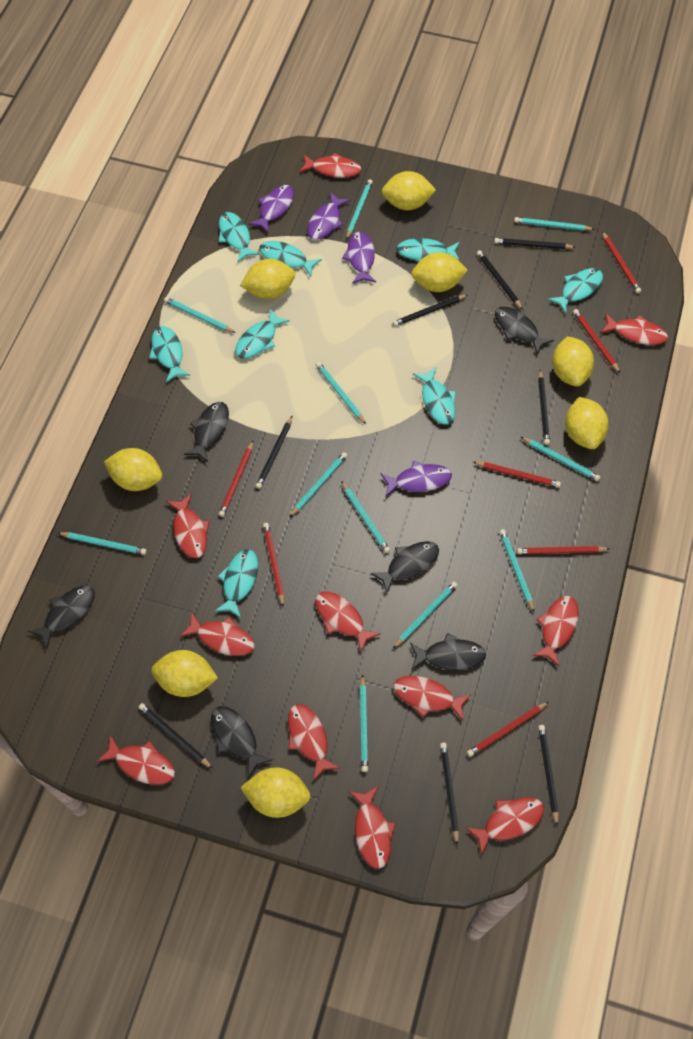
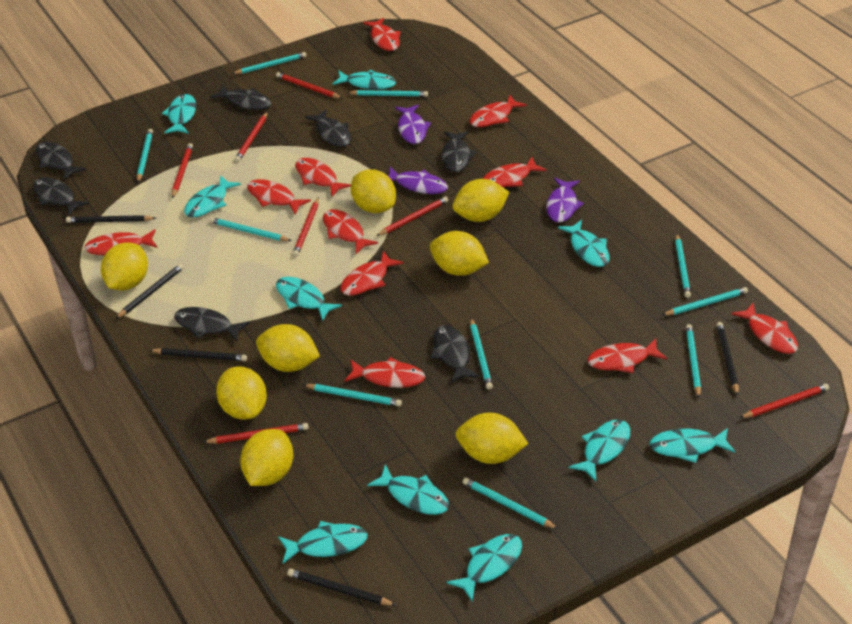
black fish: [28,586,94,649] [184,402,229,462] [211,706,272,778] [371,541,439,594] [410,633,486,670] [495,307,554,355] = 6 -> [33,177,89,216] [36,142,86,180] [174,307,250,341] [210,85,272,110] [305,109,351,147] [430,325,479,383] [442,131,477,172] = 7
black pencil: [138,703,213,769] [256,415,293,489] [393,295,467,326] [440,743,459,845] [477,250,523,310] [494,238,575,249] [538,370,550,445] [538,725,559,826] = 8 -> [66,215,156,223] [115,264,184,319] [149,348,247,361] [287,569,396,606] [716,322,739,396] = 5
purple fish: [249,185,294,233] [307,192,351,240] [342,232,376,284] [381,461,452,496] = 4 -> [388,167,448,194] [395,104,431,144] [546,178,584,223] = 3
turquoise fish: [149,326,190,383] [214,549,258,618] [219,212,260,262] [235,309,290,359] [259,241,322,276] [396,238,460,262] [413,368,456,425] [548,268,603,314] = 8 -> [162,94,196,134] [184,175,241,218] [276,277,342,321] [278,521,368,564] [333,70,396,90] [367,464,449,515] [447,534,522,601] [558,220,610,267] [569,419,630,481] [649,428,735,463] = 10
turquoise pencil: [58,532,146,555] [164,297,236,333] [290,452,347,517] [316,362,366,424] [341,481,390,553] [346,179,373,240] [360,674,368,772] [392,582,457,649] [499,529,534,612] [514,217,594,231] [521,437,600,481] = 11 -> [137,129,153,182] [209,217,292,241] [232,52,306,74] [304,384,402,407] [347,90,428,97] [463,477,558,529] [470,318,493,390] [662,287,748,316] [675,234,691,298] [686,324,701,398] = 10

